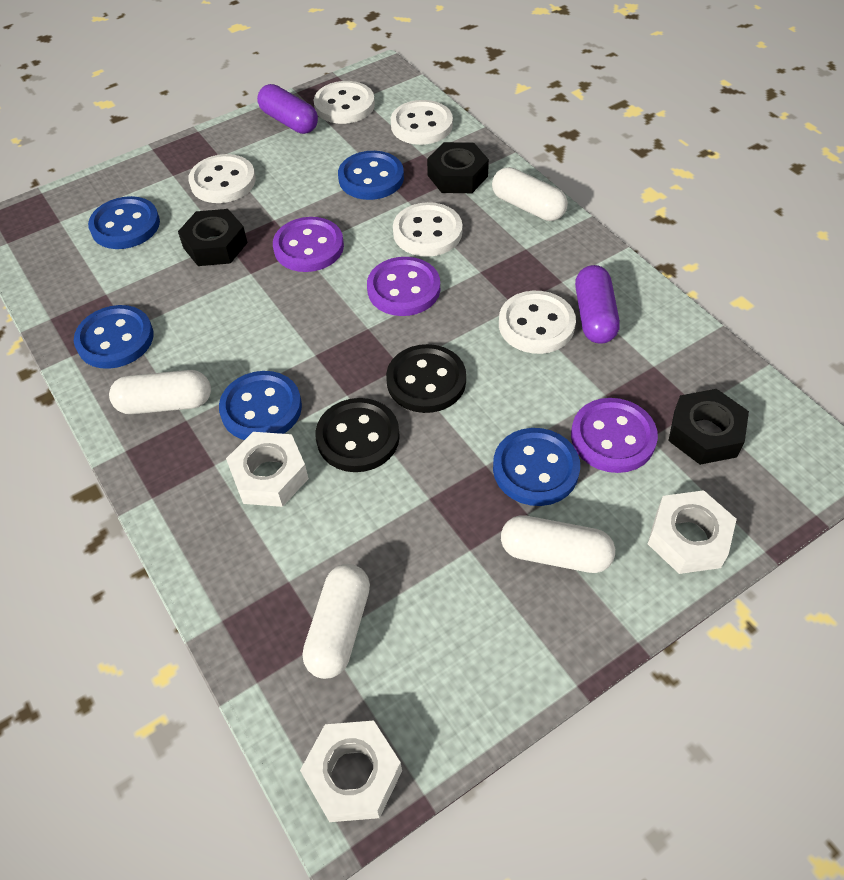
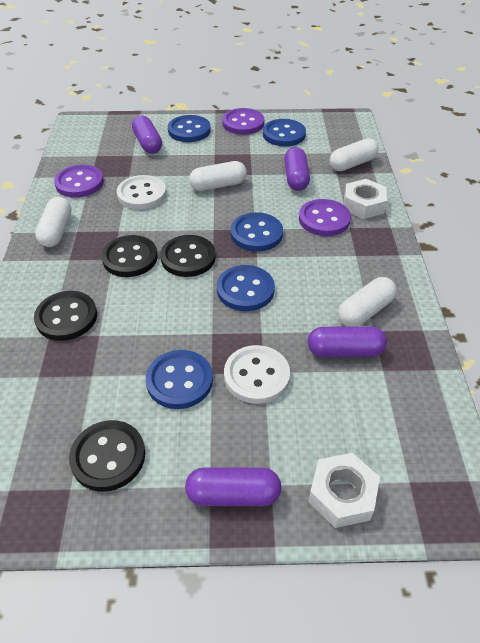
black button: [315,398,400,472] [386,344,466,413] = 2 -> [34,291,97,341] [69,420,145,492] [101,235,158,277] [160,235,216,277] = 4
black nut: [178,209,248,266] [427,142,489,193] [668,389,749,465] = 3 -> none = 0
purple capsule: [257,84,318,134] [575,265,620,344] = 2 -> [132,116,162,154] [185,467,282,506] [284,147,310,191] [308,326,387,357] = 4
white button: [188,154,256,203] [314,81,375,124] [391,100,453,145] [393,202,463,257] [499,291,576,354] = 5 -> [117,175,166,209] [224,345,290,404] = 2
white nut: [226,432,309,507] [300,721,402,822] [648,490,737,574] = 3 -> [308,453,380,528] [344,179,387,219] = 2

